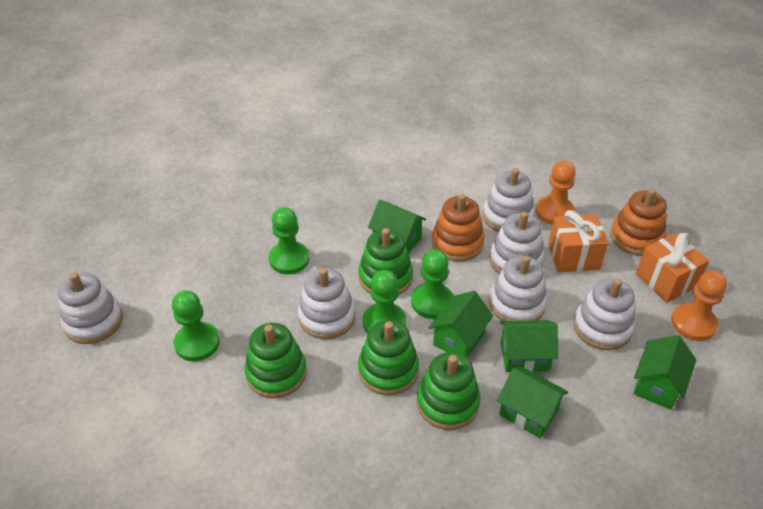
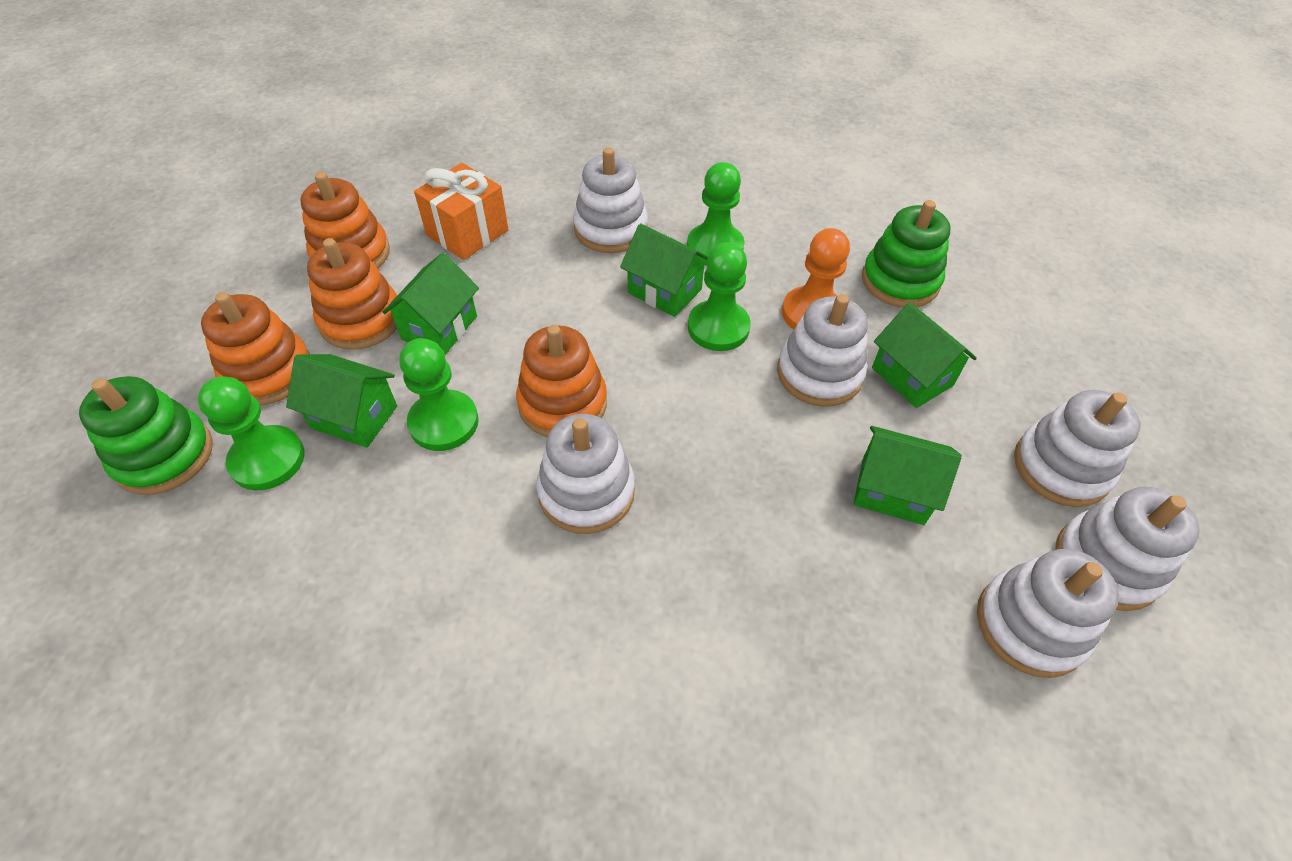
green stacking toy: [244,323,307,398] [358,228,413,295] [358,320,419,395] [417,352,481,430] = 4 -> [79,376,213,495] [862,200,950,308] = 2
orange gift: [548,210,608,272] [636,233,709,303] = 2 -> [414,163,509,260] = 1
orange pawn: [536,161,576,225] [671,271,727,341] = 2 -> [782,228,850,329] = 1
orange stacking toy: [431,194,485,262] [610,188,667,256] = 2 -> [201,292,310,406] [300,172,390,268] [307,238,397,350] [516,325,607,437] = 4

